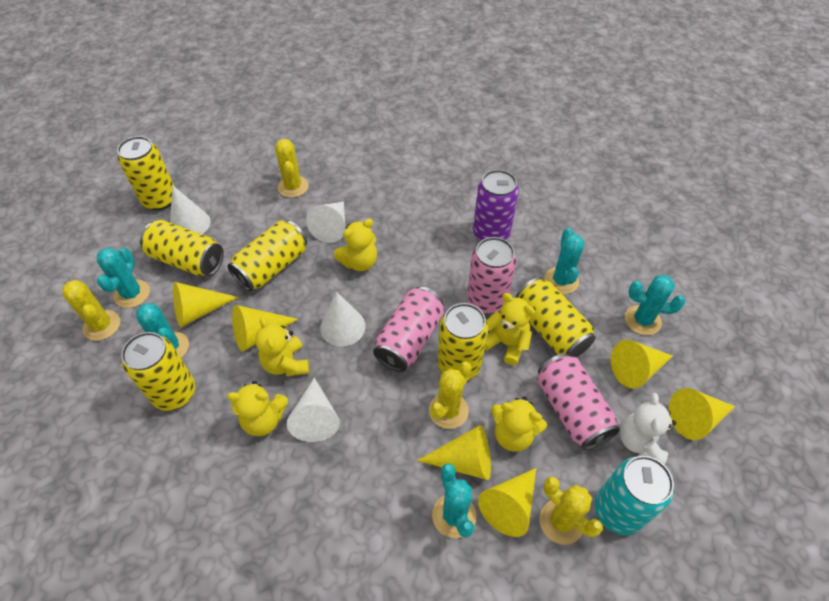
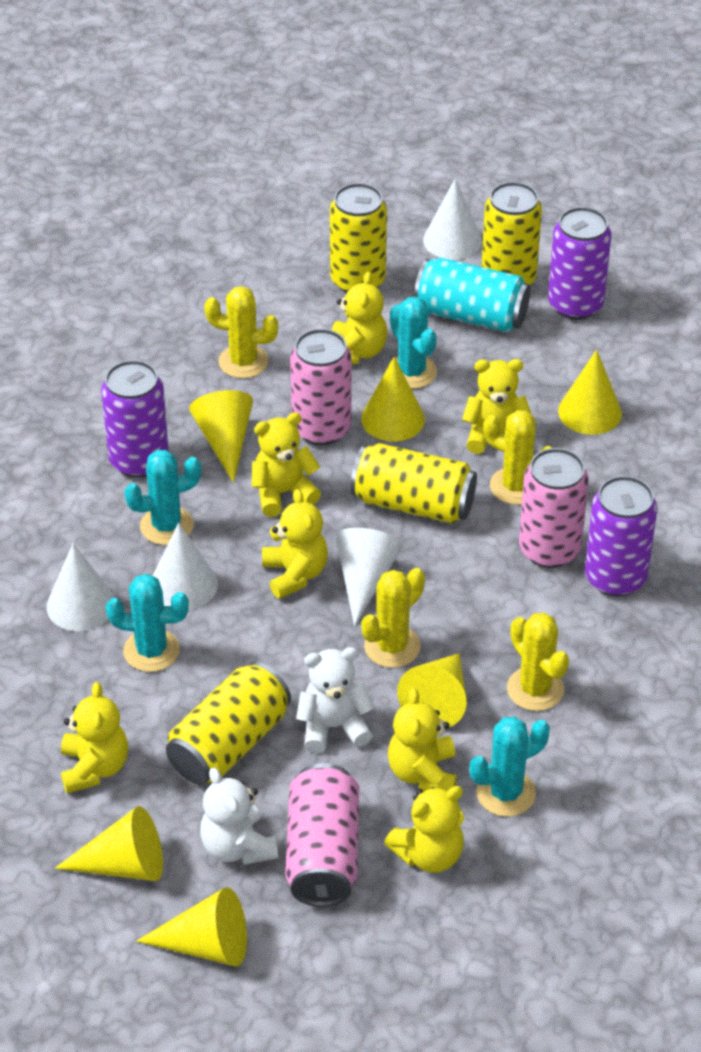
purple can: [473,170,519,241] = 1 -> [101,360,169,478] [548,207,612,320] [585,476,658,597] = 3
turquoise cactus: [97,248,150,308] [136,303,189,358] [432,463,476,538] [544,228,585,294] [625,275,685,335] = 5 -> [106,574,189,672] [124,450,201,545] [387,297,437,389] [469,717,550,817] = 4
white teddy bear: [620,393,676,465] = 1 -> [200,768,278,865] [296,647,375,753] = 2
yellow can: [117,136,175,210] [121,332,196,411] [140,220,224,276] [228,220,307,291] [438,303,488,380] [515,277,596,357] = 6 -> [166,662,291,785] [330,183,387,292] [351,443,477,524] [481,182,542,285] = 4
yellow teddy bear: [227,381,288,436] [255,317,310,377] [334,219,377,271] [485,293,535,365] [491,397,547,452] = 5 -> [61,682,128,793] [252,412,321,517] [262,489,328,599] [332,272,387,364] [384,786,464,873] [388,688,457,791] [462,359,532,454] = 7

